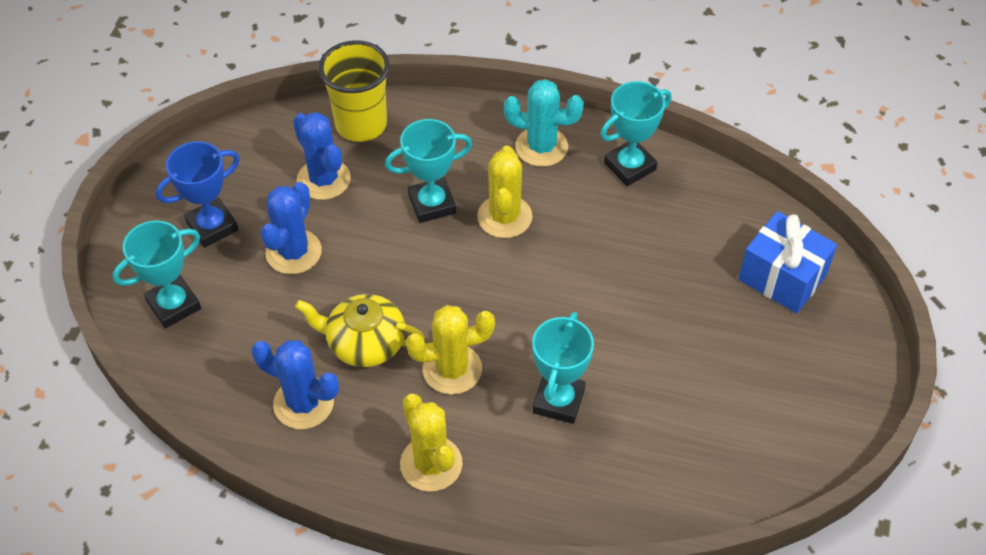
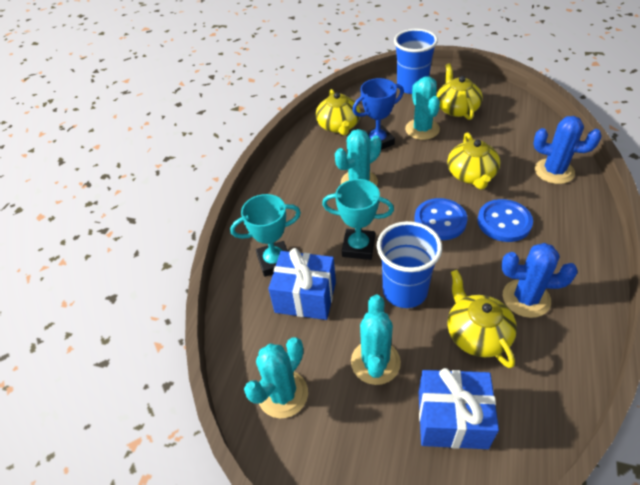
blue button: none = 0 -> [414,198,468,240] [477,199,533,242] = 2
blue cactus: [251,340,339,429] [260,182,322,274] [293,112,351,200] = 3 -> [501,243,578,318] [533,116,602,184] = 2
blue cup: none = 0 -> [377,221,442,308] [394,29,438,94] = 2
blue gift: [738,211,837,313] = 1 -> [268,248,336,320] [419,368,499,449] = 2
turquoise cactus: [504,79,584,167] = 1 -> [244,337,308,418] [335,129,381,186] [351,295,401,385] [405,77,440,140] = 4
turquoise trophy: [112,220,201,328] [385,119,472,223] [532,312,594,424] [600,81,672,186] = 4 -> [230,194,301,277] [322,179,394,260] = 2
yellow cactus: [400,394,463,492] [406,305,495,395] [477,146,532,238] = 3 -> none = 0
yellow cup: [318,40,390,142] = 1 -> none = 0
yellow teapot: [295,294,425,367] = 1 -> [316,89,361,136] [437,63,483,120] [447,132,500,189] [448,270,517,368] = 4

